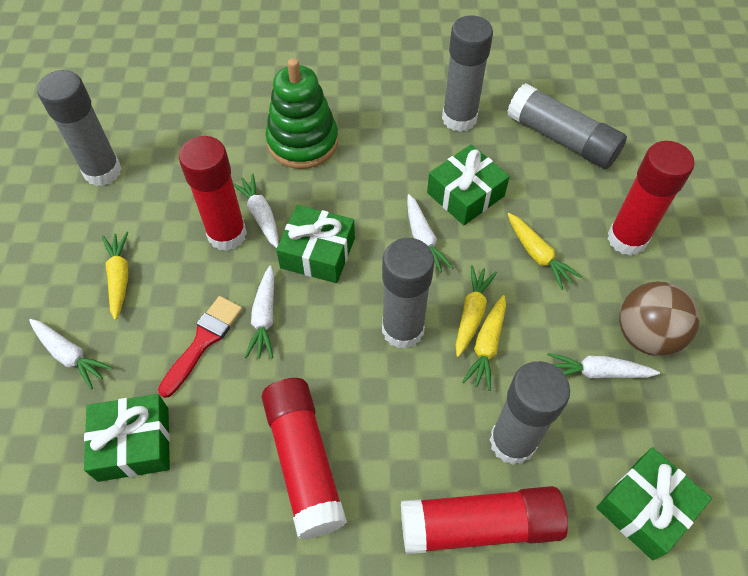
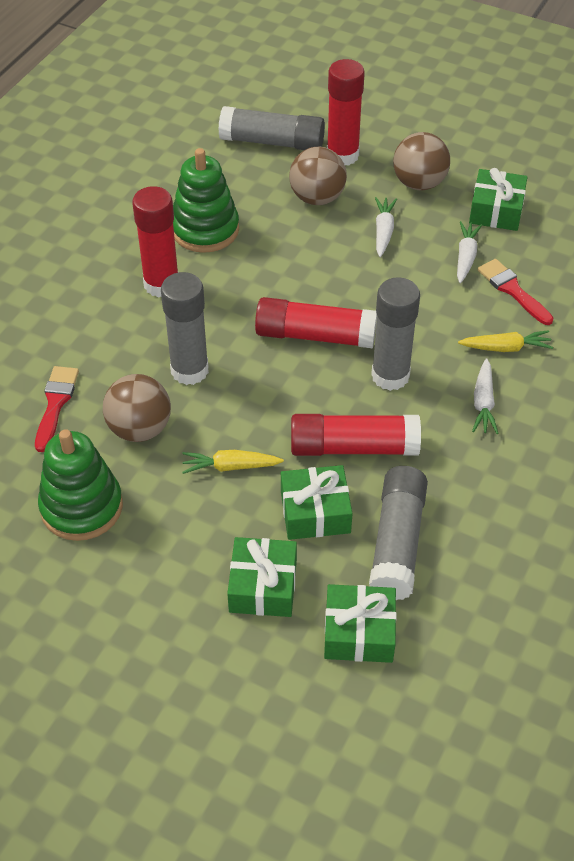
brown ball: [619,282,700,356] = 1 -> [103,374,171,442] [289,147,347,205] [393,132,450,190] = 3
green stacking toy: [265,58,338,169] = 1 -> [38,429,123,541] [173,148,239,253] = 2
grey glue stick: [37,70,122,186] [382,238,434,349] [442,15,493,132] [489,361,570,465] [507,83,627,169] = 5 -> [161,272,209,385] [218,106,325,150] [369,466,428,600] [371,277,420,391] = 4
red brush: [158,296,242,398] = 1 -> [35,366,79,452] [478,259,553,325] = 2
white carrot: [29,319,113,389] [233,174,279,248] [245,265,274,359] [407,194,453,273] [547,353,660,379] = 5 -> [375,197,397,257] [457,221,482,283] [472,358,499,434] = 3
yellow carrot: [102,232,128,320] [456,265,497,357] [462,295,506,391] [508,213,582,290] = 4 -> [182,450,284,474] [458,330,553,352] = 2

